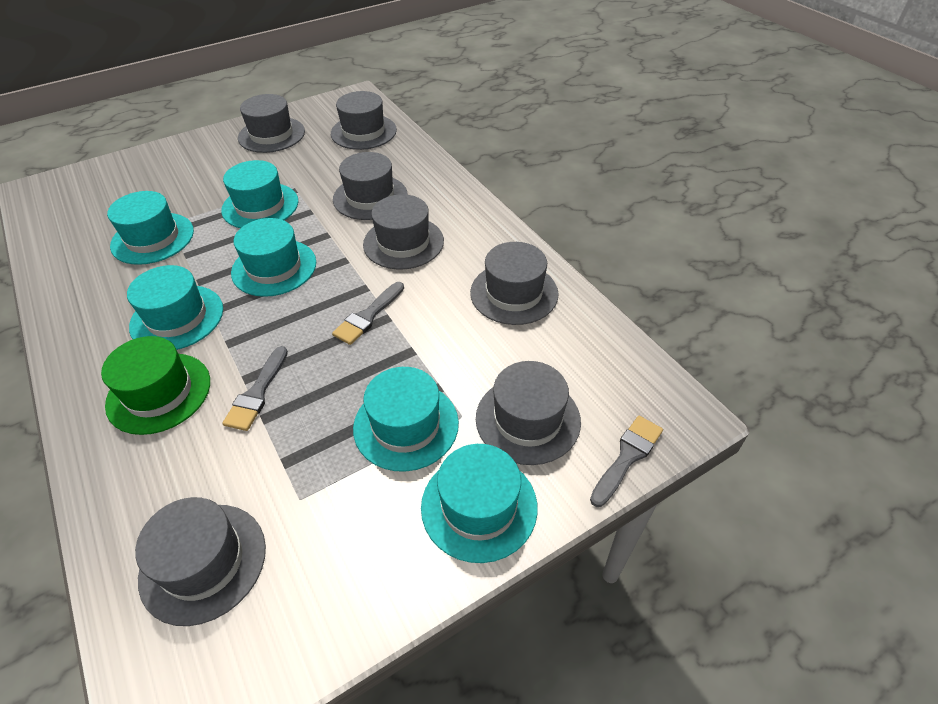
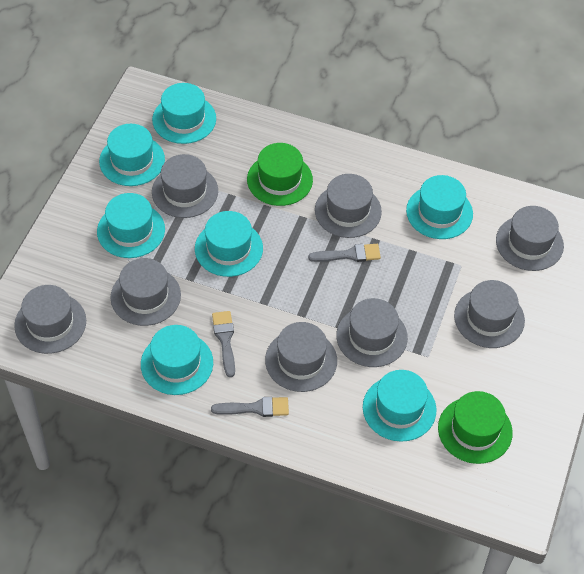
green hat: [101,336,210,435] = 1 -> [247,143,313,206] [438,391,513,464] = 2
grey hat: [135,497,266,626] [238,94,305,153] [331,91,397,150] [333,152,408,220] [363,194,444,270] [470,242,559,325] [476,361,581,465] = 7 -> [14,285,86,354] [110,258,181,326] [152,154,218,218] [265,322,337,392] [315,174,382,238] [336,298,408,367] [454,280,525,348] [496,206,564,271] = 8
turquoise hat: [107,191,194,265] [127,265,223,350] [221,160,299,228] [231,218,316,297] [353,367,459,472] [421,444,538,563] = 6 -> [97,193,165,258] [99,124,165,186] [141,325,213,395] [152,83,216,144] [195,211,263,277] [363,370,436,442] [406,175,473,239] = 7

